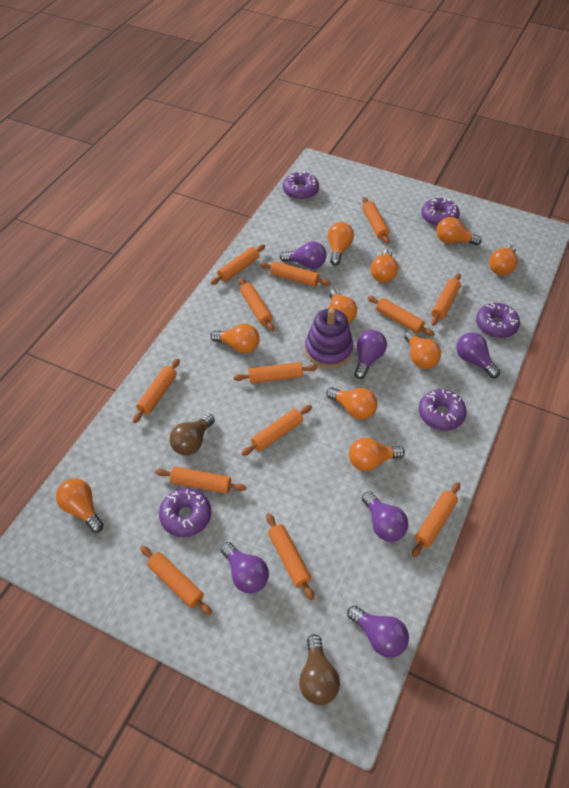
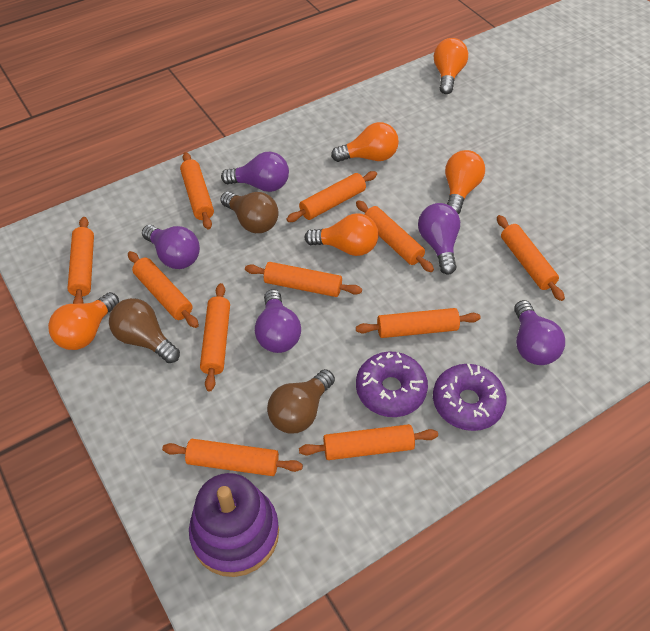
brown light bulb: [169,414,215,455] [299,634,340,705] = 2 -> [109,298,180,363] [220,192,279,233] [267,369,335,433] = 3
orange light bulb: [56,478,104,533] [210,324,260,353] [326,387,377,420] [328,222,354,265] [329,289,357,324] [349,438,405,471] [371,249,398,283] [404,331,441,369] [436,217,482,245] [489,245,518,276] = 10 -> [48,292,119,350] [304,213,379,256] [331,122,399,162] [434,38,468,94] [445,150,485,214] = 5
orange rolling pin: [133,359,180,423] [140,546,212,615] [155,466,246,494] [211,244,265,285] [234,362,317,384] [239,278,274,331] [241,405,312,456] [260,261,331,287] [266,513,314,600] [362,197,390,244] [368,296,434,336] [412,482,460,557] [431,273,461,326] = 13 -> [67,217,94,304] [128,251,199,328] [162,439,303,476] [180,152,214,230] [200,283,230,392] [245,262,362,297] [286,171,377,222] [299,424,438,460] [356,200,434,272] [356,308,481,338] [497,215,565,301] = 11
purple donut: [159,488,211,537] [283,171,319,200] [419,389,467,431] [421,197,460,227] [476,303,520,338] = 5 -> [356,351,428,417] [433,364,507,431] = 2
purple light bulb: [220,542,269,593] [280,242,327,269] [347,605,409,658] [354,330,387,379] [362,492,408,542] [456,332,500,378] = 6 -> [142,225,200,269] [221,152,289,192] [255,289,301,353] [418,203,460,275] [514,300,565,365] = 5

